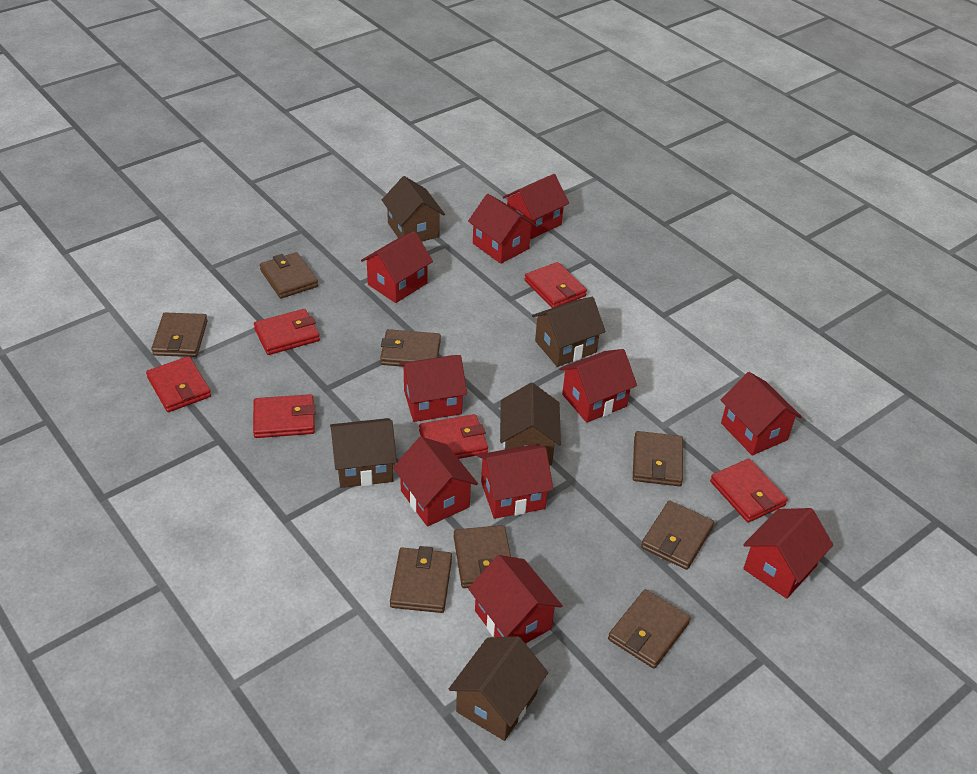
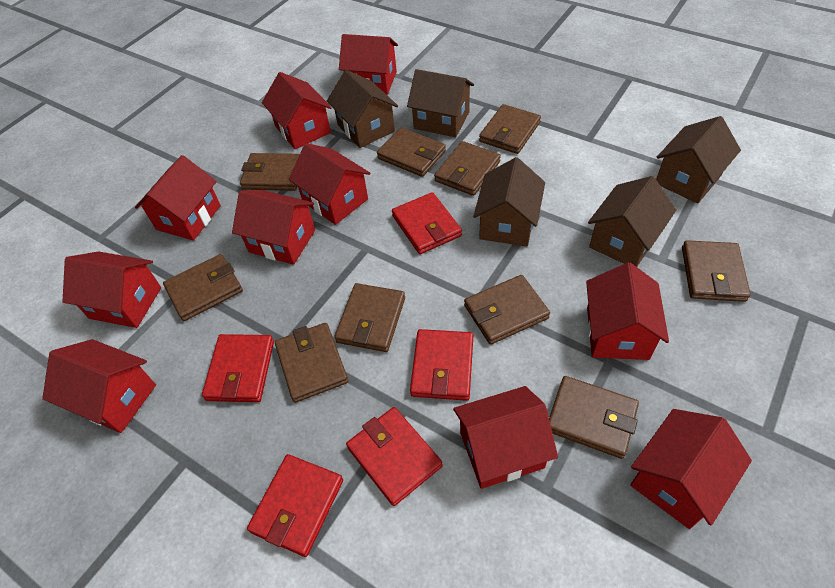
brown wallet: [151,313,208,357] [260,252,318,299] [380,329,441,367] [390,546,452,613] [454,525,511,588] [608,589,691,669] [633,431,683,486] [641,500,714,570] = 8 -> [163,254,243,321] [240,153,300,191] [275,323,348,403] [335,283,405,352] [377,127,446,177] [434,141,501,196] [464,275,550,345] [479,104,541,154] [549,376,639,459] [682,240,751,302] = 10
red wallet: [146,356,211,412] [253,394,315,438] [254,309,320,355] [419,414,488,459] [525,262,587,308] [710,459,788,523] = 6 -> [202,334,274,402] [247,454,343,557] [346,407,442,506] [392,192,462,254] [410,329,473,401] = 5

